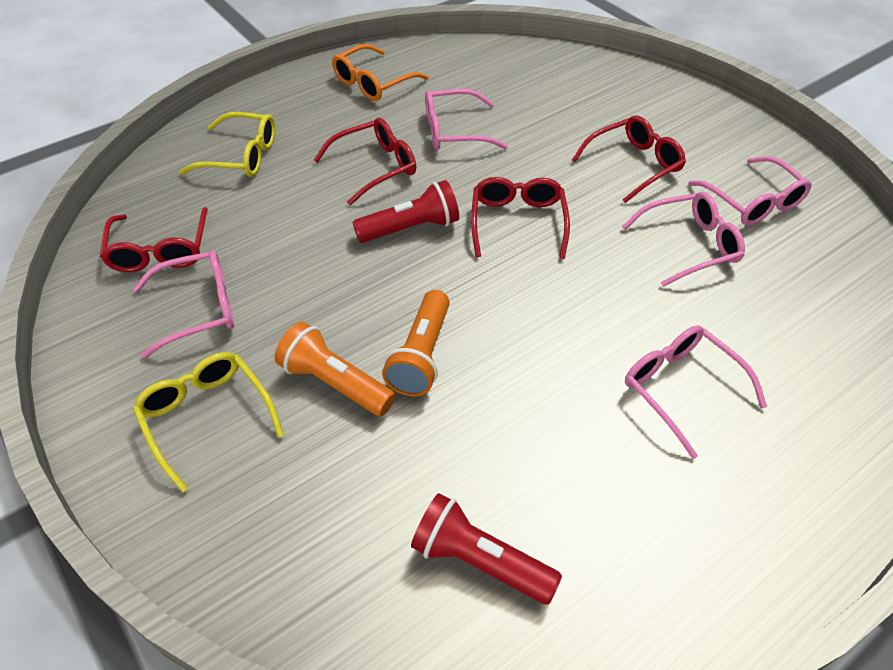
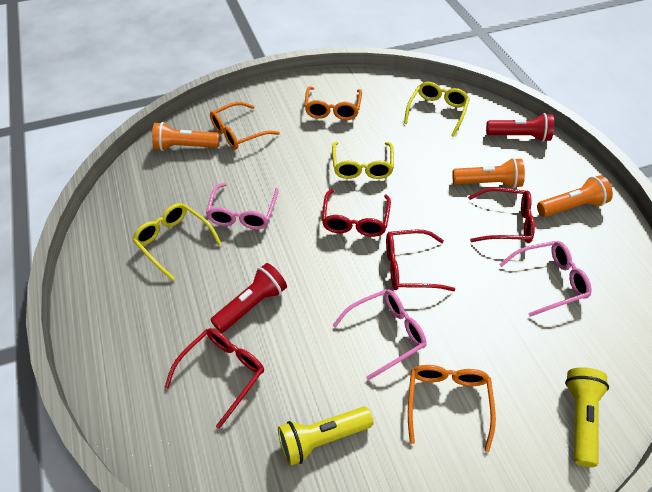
orange flashlight: [275,322,395,416] [382,290,450,396] = 2 -> [152,122,220,151] [452,158,525,188] [537,175,613,217] = 3
orange glasses: [332,44,429,101] = 1 -> [210,102,280,150] [305,87,362,120] [408,365,496,452] = 3
pink glasses: [133,250,234,358] [425,89,508,150] [622,192,745,287] [625,325,767,459] [688,156,812,225] = 5 -> [206,183,279,229] [333,289,426,381] [499,241,592,317] = 3
yellow flashlight: none = 0 -> [278,406,374,466] [565,367,609,467] = 2
yellow glasses: [132,352,284,493] [179,112,275,177] = 2 -> [132,203,222,280] [332,142,394,179] [404,82,470,137] = 3

